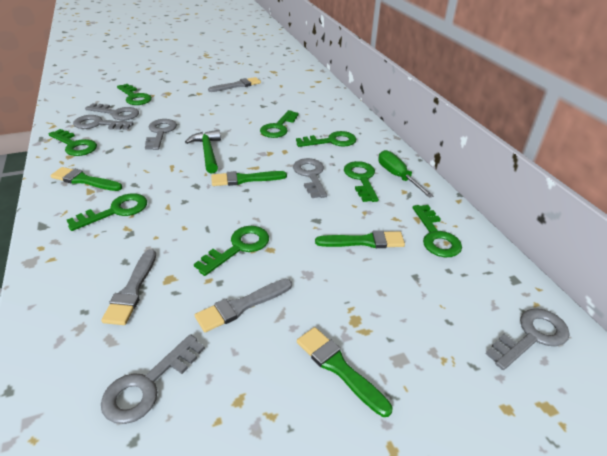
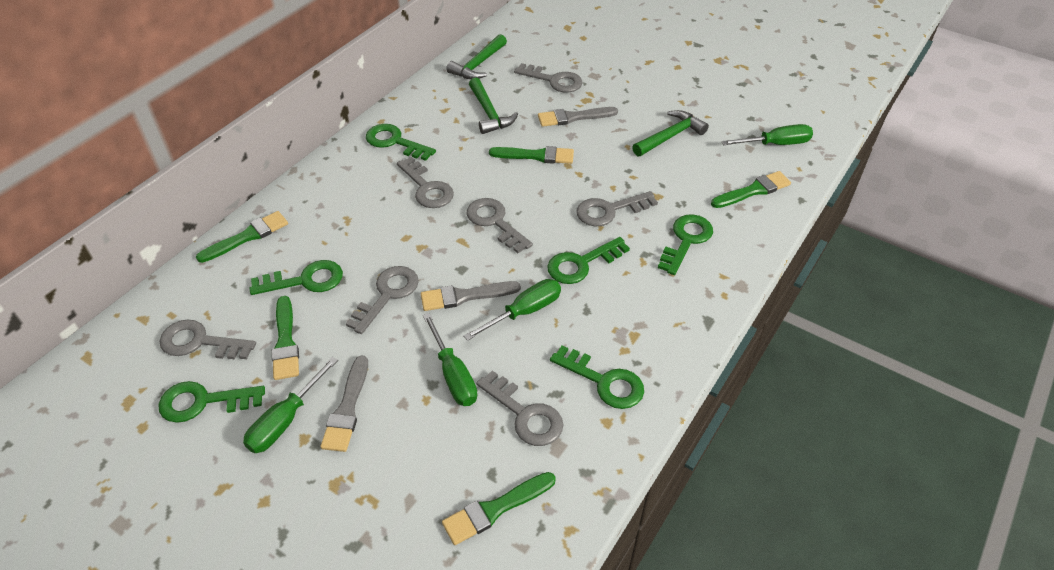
green brush: [50,167,122,191] [211,171,287,186] [297,327,392,417] [315,230,405,248] = 4 -> [196,211,288,263] [272,296,299,380] [442,472,556,545] [489,146,574,164] [711,171,791,208] = 5
green hammer: [185,130,221,173] = 1 -> [446,34,507,79] [469,77,518,134] [632,110,709,156] = 3
green key: [49,129,97,156] [67,193,147,231] [117,84,152,105] [194,226,269,276] [260,110,299,138] [296,131,356,147] [344,161,379,202] [413,205,462,257] = 8 -> [158,381,265,423] [250,260,343,295] [366,124,436,161] [547,237,630,284] [550,345,644,409] [658,214,713,275] = 6
green screwdriver: [378,150,434,198] = 1 -> [243,357,338,453] [423,313,477,406] [463,279,561,341] [722,124,813,145] = 4
grey key: [73,115,134,130] [85,103,139,120] [101,334,205,424] [145,119,177,150] [293,158,327,198] [486,308,570,370] = 6 -> [159,319,256,359] [346,266,419,334] [397,157,454,208] [467,198,533,253] [476,371,564,446] [514,63,583,93] [576,191,658,226] = 7

